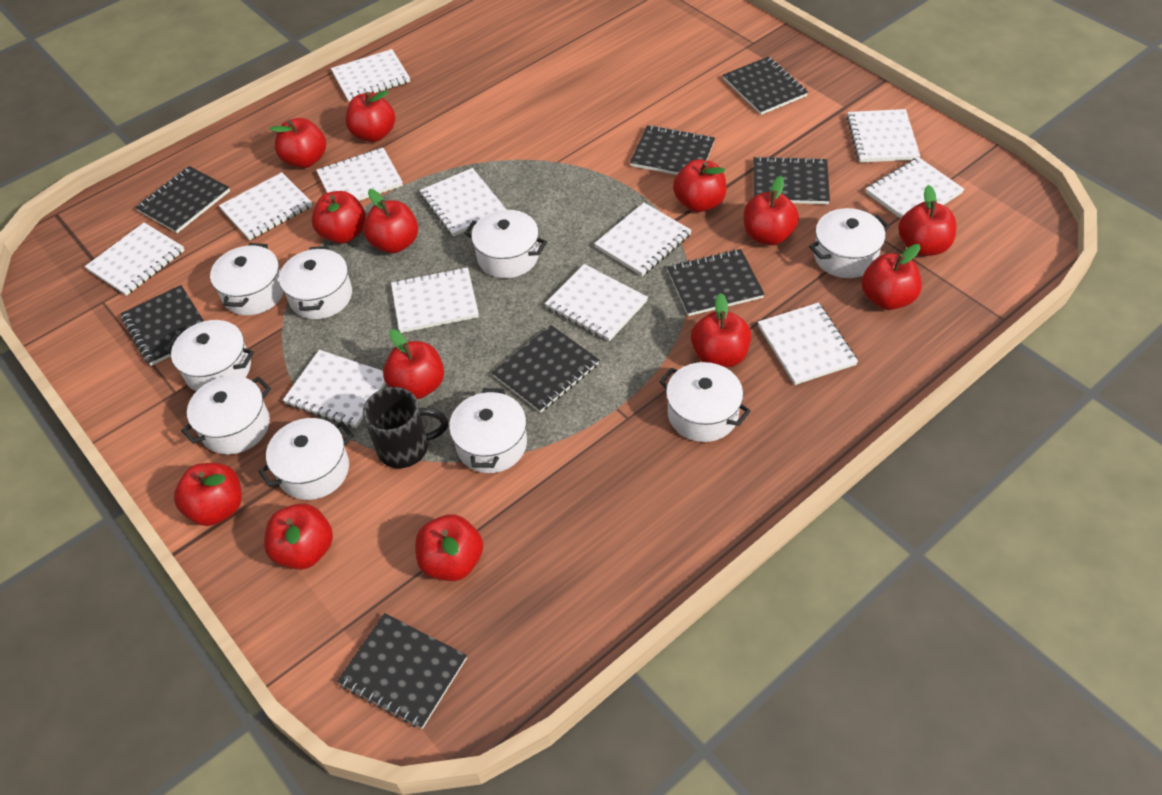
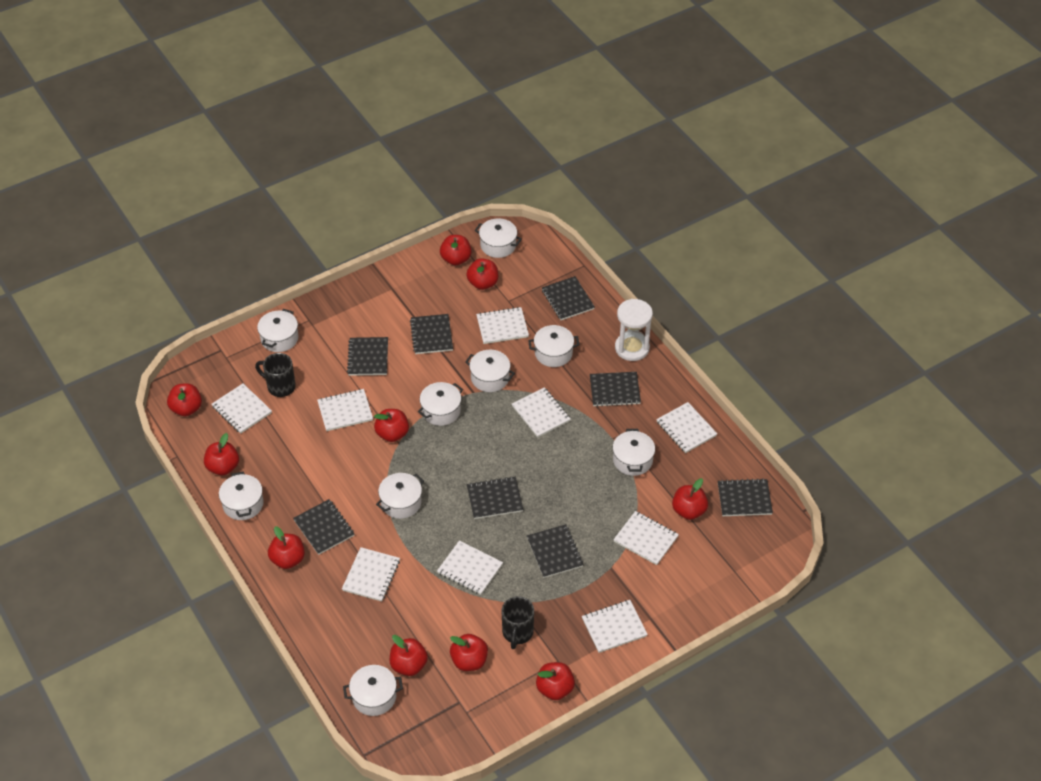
black mug: [363,387,448,468] = 1 -> [255,353,296,397] [502,596,534,649] = 2
red apple: [174,463,242,526] [264,504,333,570] [270,118,326,168] [311,191,366,244] [345,90,395,142] [363,189,418,253] [383,329,444,399] [415,514,483,581] [673,159,727,212] [691,293,751,368] [744,176,799,245] [862,244,922,310] [898,185,957,256] = 13 -> [167,383,202,416] [204,433,239,475] [268,526,305,569] [374,409,409,442] [390,635,428,676] [440,235,472,265] [450,634,488,671] [466,258,498,290] [536,662,575,700] [672,478,708,520] = 10
white hourglass: none = 0 -> [615,299,653,361] = 1
white notebook: [85,223,185,296] [219,172,312,240] [283,350,386,428] [316,148,403,201] [331,49,410,101] [391,267,479,333] [420,168,507,237] [545,264,648,341] [594,203,692,276] [758,303,858,385] [846,109,920,162] [866,157,964,218] = 12 -> [212,384,272,434] [317,389,373,431] [342,547,400,602] [437,540,503,595] [476,307,529,344] [512,387,571,438] [582,600,648,653] [613,511,679,565] [656,402,717,453] = 9

